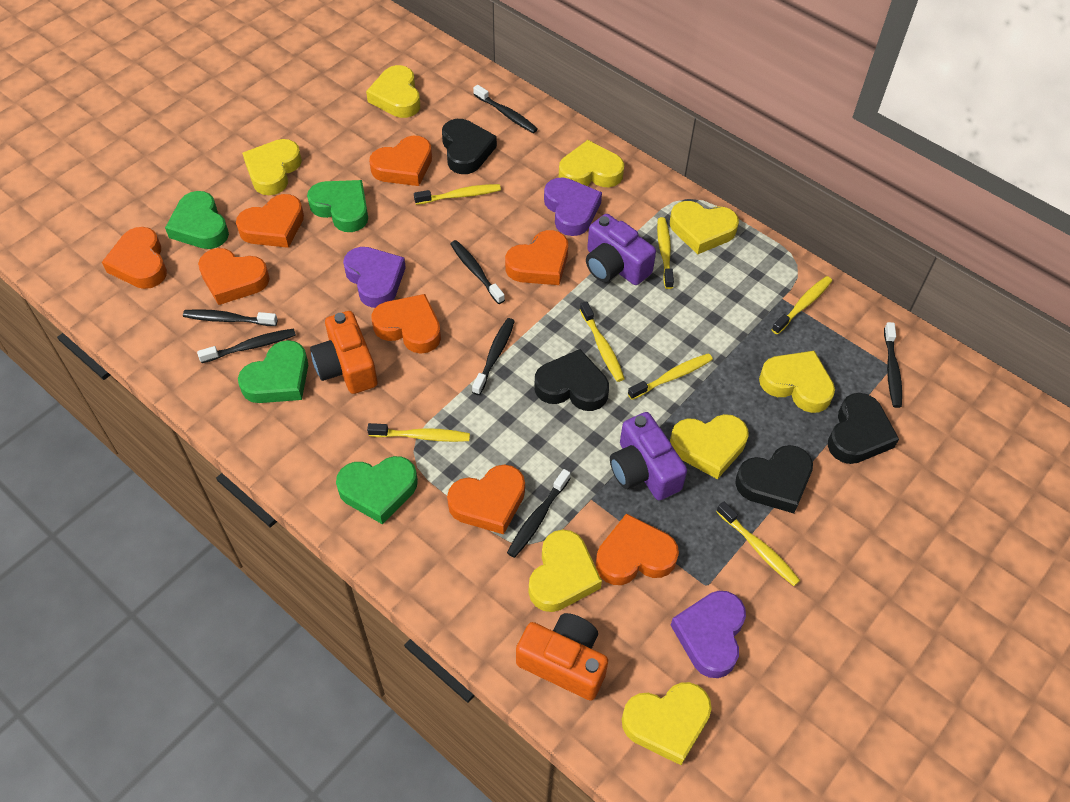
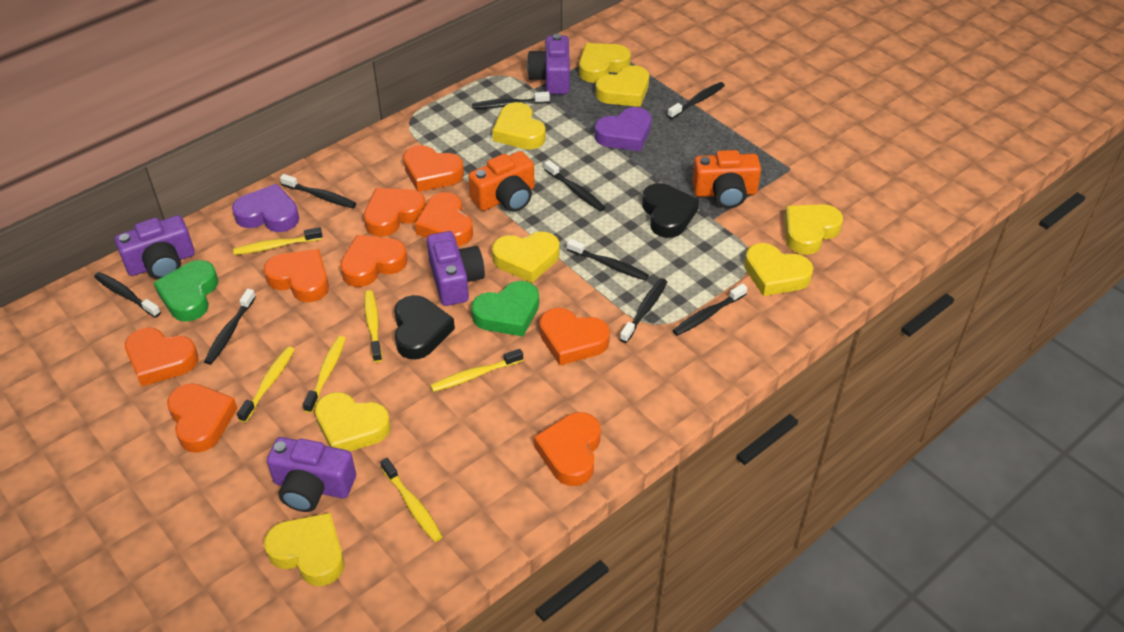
black heart: [442,119,497,174] [534,349,609,411] [735,445,813,513] [828,393,899,464] = 4 -> [394,295,455,359] [642,183,699,238] = 2
black toothbrush: [183,309,278,326] [197,328,296,363] [451,240,505,304] [472,318,515,395] [473,85,538,133] [507,469,571,558] [884,322,902,408] = 7 -> [94,272,161,318] [204,289,256,365] [280,174,356,208] [472,91,550,109] [544,160,605,211] [567,239,649,281] [620,278,667,343] [667,82,725,119] [672,283,747,336] = 9
green heart: [165,191,229,249] [238,340,308,403] [307,180,368,232] [336,456,418,524] = 4 -> [153,260,218,322] [471,281,539,337] = 2
orange heart: [102,227,167,289] [198,248,270,305] [236,194,304,248] [369,136,432,186] [371,294,441,354] [447,465,525,535] [505,230,568,285] [596,514,679,585] = 8 -> [125,328,199,386] [167,383,238,453] [264,249,329,302] [340,235,407,287] [364,188,426,237] [403,145,464,192] [415,192,473,246] [534,412,601,486] [539,308,610,365] = 9
purple camera: [586,214,656,285] [610,412,687,500] = 2 -> [115,215,195,279] [267,437,356,512] [427,231,485,306] [527,34,570,94] = 4
purple heart: [343,247,406,308] [544,177,602,236] [671,591,746,678] = 3 -> [232,184,299,232] [595,107,651,151] = 2
yellow toothbrush: [367,423,470,442] [414,184,501,205] [580,301,625,382] [628,353,713,400] [657,217,674,289] [716,501,800,586] [771,276,832,334] = 7 -> [233,227,323,255] [237,347,295,423] [303,336,346,413] [364,290,382,362] [380,458,443,542] [430,349,523,392] = 6

